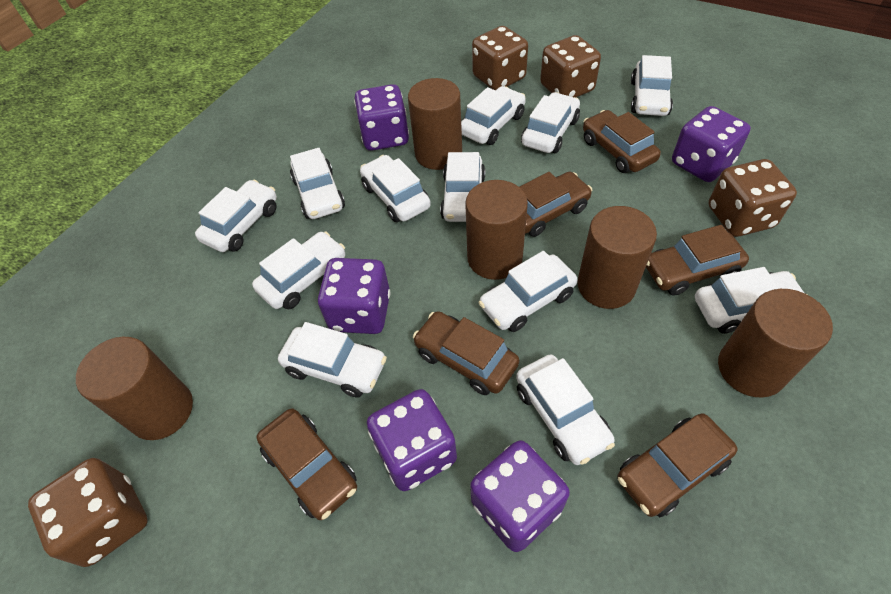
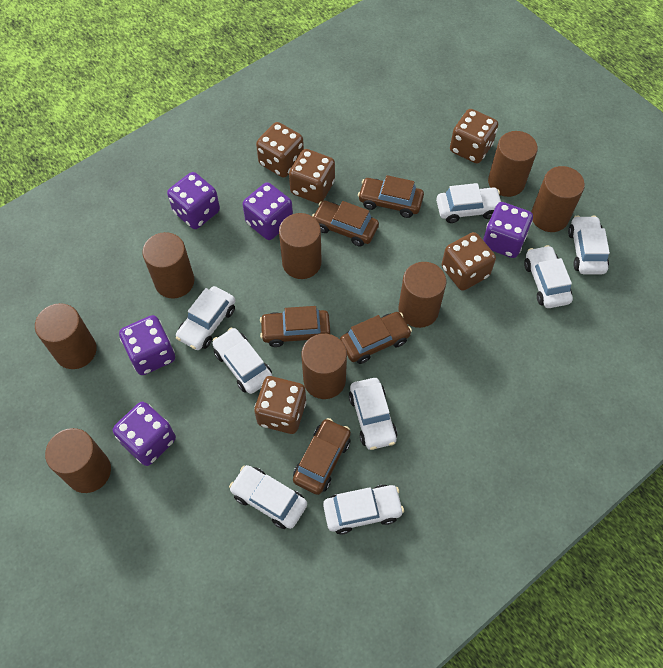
brown car: [257,408,357,520] [413,311,519,395] [520,172,592,237] [583,110,661,173] [618,413,738,517] [646,225,749,296] = 6 -> [260,306,330,347] [293,418,351,495] [312,201,379,246] [340,312,412,364] [358,175,424,218] = 5
brown cylinder: [76,337,193,440] [408,78,462,170] [465,180,528,280] [577,206,657,309] [718,289,833,397] = 5 -> [35,303,97,369] [45,428,111,493] [142,232,194,299] [279,213,322,279] [301,334,347,399] [398,262,446,328] [488,131,538,197] [531,166,585,232] = 8
brown dice: [28,458,148,567] [472,26,528,90] [540,35,601,97] [709,159,797,237] = 4 -> [254,376,306,434] [256,122,304,178] [289,149,335,204] [442,232,496,291] [450,109,498,163] = 5
white car: [195,180,277,252] [252,231,345,309] [278,322,387,397] [290,148,345,219] [360,155,431,222] [440,152,485,222] [461,86,526,145] [479,251,578,332] [516,354,615,465] [521,92,580,153] [631,55,673,116] [695,267,804,334] = 12 -> [176,286,235,350] [212,328,272,394] [229,465,307,529] [323,485,404,534] [349,378,397,450] [436,183,501,223] [524,245,573,308] [568,215,610,274] = 8

